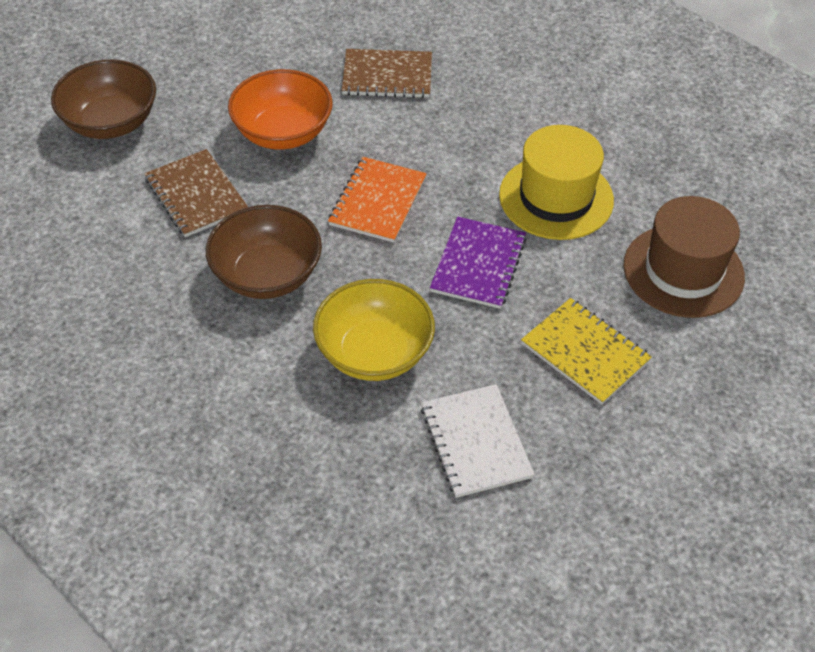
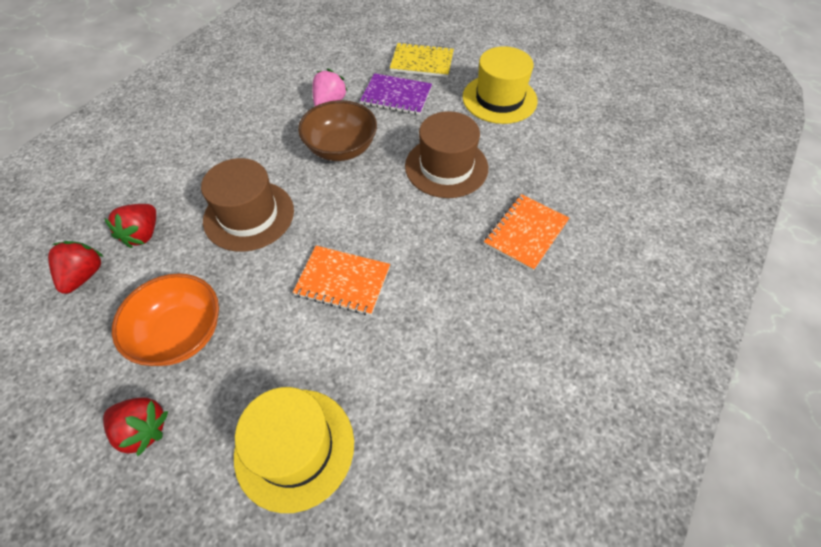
brown bowl: [51,59,156,139] [206,205,322,299] = 2 -> [298,100,377,161] = 1
brown hat: [623,196,745,318] = 1 -> [201,158,294,252] [405,111,488,198] = 2
brown notebook: [144,149,248,237] [342,49,432,98] = 2 -> none = 0
orange notebook: [328,157,427,243] = 1 -> [293,246,390,315] [484,194,569,271] = 2
pink strawberry: none = 0 -> [312,69,348,106] = 1
red strawberry: none = 0 -> [48,241,104,294] [103,398,168,456] [104,204,156,248] = 3
white notebook: [421,384,535,498] = 1 -> none = 0
yellow bowl: [313,279,435,381] = 1 -> none = 0
yellow hat: [499,125,614,240] = 1 -> [234,387,354,513] [463,46,538,124] = 2

